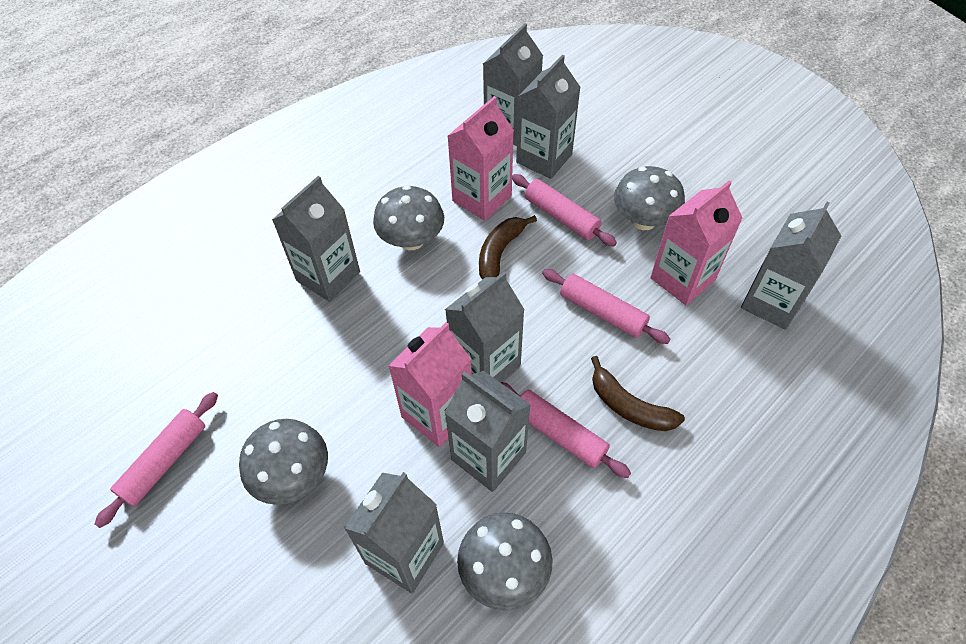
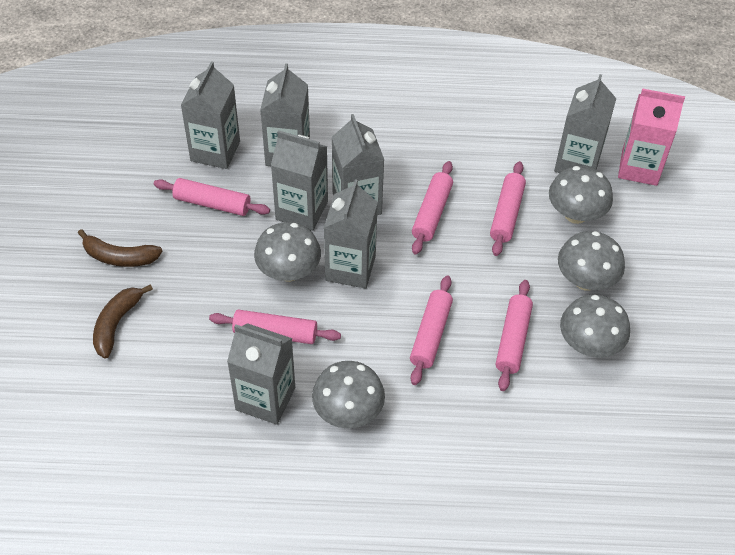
grey mushroom: [239,419,328,505] [373,185,444,250] [457,512,553,611] [614,166,685,230] = 4 -> [254,222,321,282] [312,361,385,428] [549,166,613,224] [558,231,625,291] [560,294,630,358] = 5
pink carton: [388,322,472,447] [448,96,514,221] [650,180,743,306] = 3 -> [618,88,685,186] = 1
pink rolling pin: [95,392,218,528] [500,382,631,478] [512,174,617,247] [542,269,670,344] = 4 -> [154,178,270,216] [209,309,341,344] [410,275,453,385] [412,161,453,254] [490,161,526,256] [496,280,533,391] = 6

